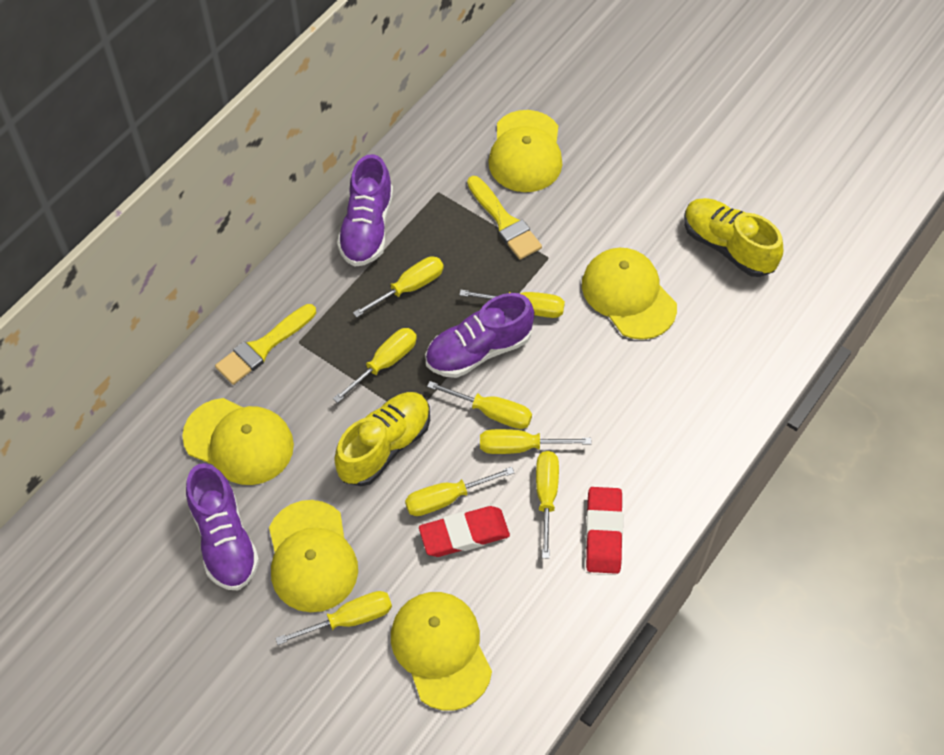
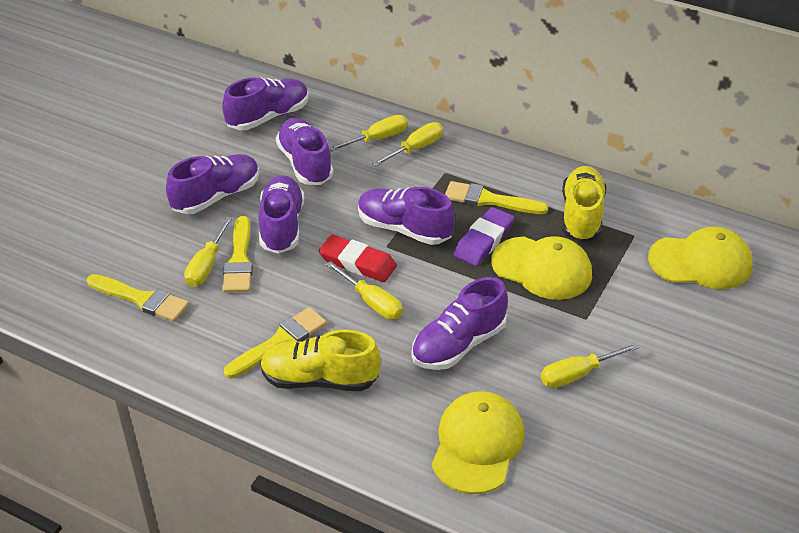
purple eraser: none = 0 -> [454,207,514,266] = 1
purple shoe: [186,463,259,590] [337,154,393,267] [425,293,534,378] = 3 -> [166,154,259,214] [222,77,309,130] [258,175,304,254] [276,118,334,185] [358,187,455,245] [412,277,508,370] = 6
red eraser: [419,506,510,557] [586,487,623,574] = 2 -> [319,235,397,282] = 1
yellow brush: [215,304,316,385] [467,176,542,260] = 2 -> [87,274,189,322] [222,216,253,292] [224,307,327,378] [445,181,548,214] = 4
yellow cap: [182,398,294,485] [269,500,358,612] [391,592,492,711] [488,110,562,192] [582,248,677,340] = 5 -> [432,391,524,494] [491,236,592,300] [648,227,753,289] = 3
yellow screwdriver: [275,591,392,645] [333,328,417,403] [353,256,444,318] [405,467,514,516] [427,381,532,429] [459,290,565,318] [480,429,592,454] [536,451,559,559] = 8 -> [184,217,233,287] [325,261,403,320] [329,115,408,152] [372,122,443,166] [541,343,640,388] = 5

